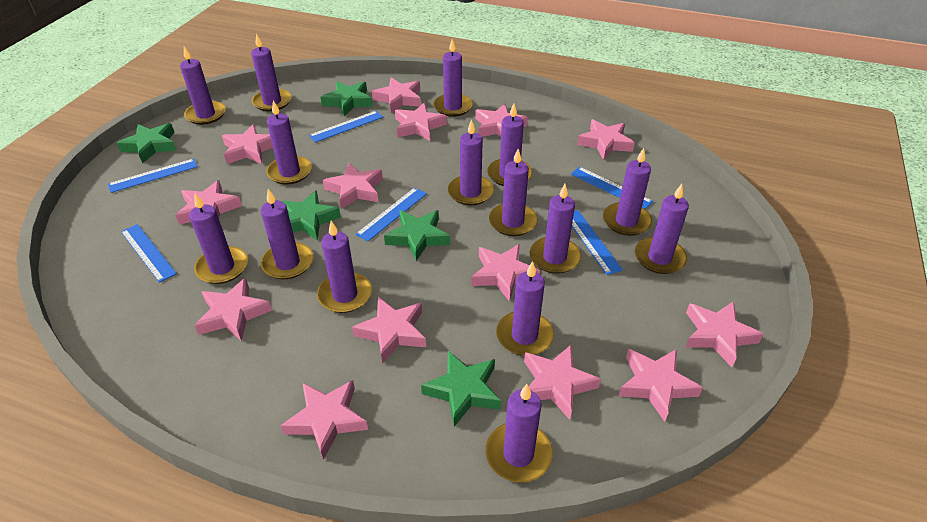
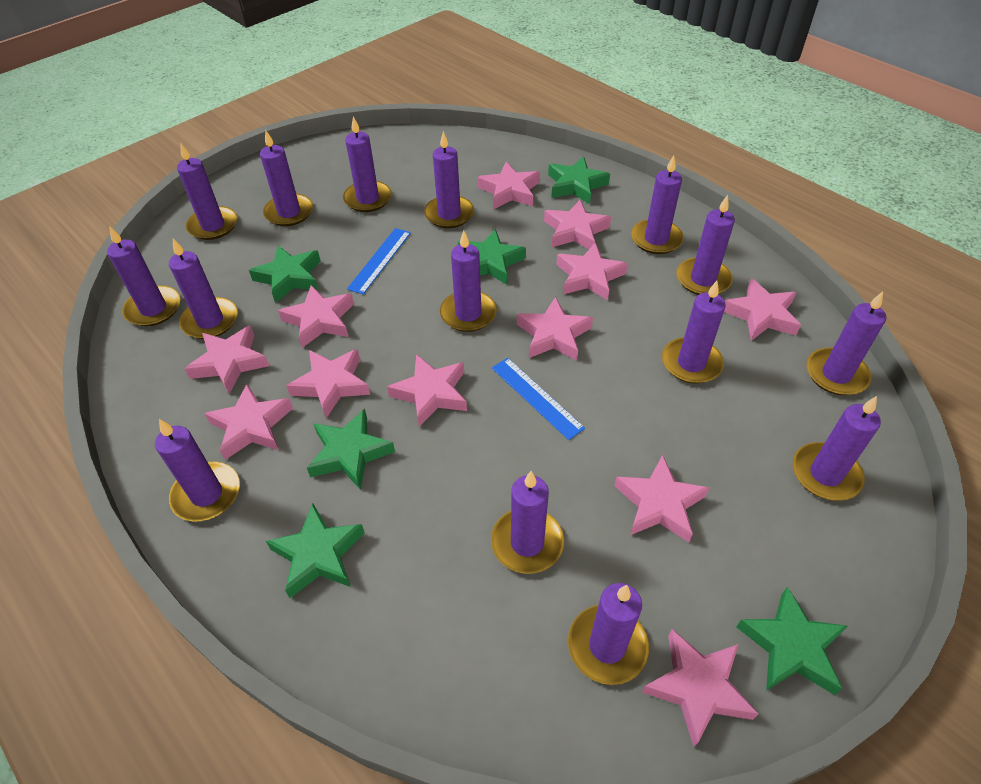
blue ruler: [108,159,198,193] [121,224,177,283] [309,111,383,143] [356,187,427,241] [571,167,653,209] [572,210,623,275] = 6 -> [347,228,411,295] [492,358,585,440] = 2
green star: [117,123,177,164] [281,190,341,241] [320,81,373,116] [384,210,450,261] [421,351,501,427] = 5 -> [249,246,320,303] [266,504,365,598] [307,409,395,490] [458,229,526,284] [548,156,610,204] [737,587,848,695] = 6
pink star: [175,180,242,225] [194,278,272,341] [222,124,273,164] [280,380,368,460] [323,163,383,209] [352,297,426,364] [372,78,421,113] [395,103,447,141] [471,244,540,302] [475,104,528,137] [524,345,601,420] [577,119,635,160] [619,349,703,422] [686,301,764,367] = 14 -> [185,326,269,394] [204,384,293,460] [278,285,354,348] [286,349,370,418] [387,354,467,427] [478,162,540,209] [517,297,593,360] [544,200,611,249] [556,242,628,301] [614,455,709,542] [642,629,758,748] [724,278,801,341] = 12

